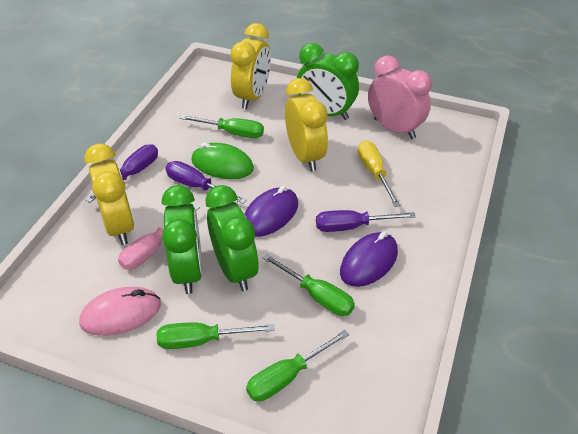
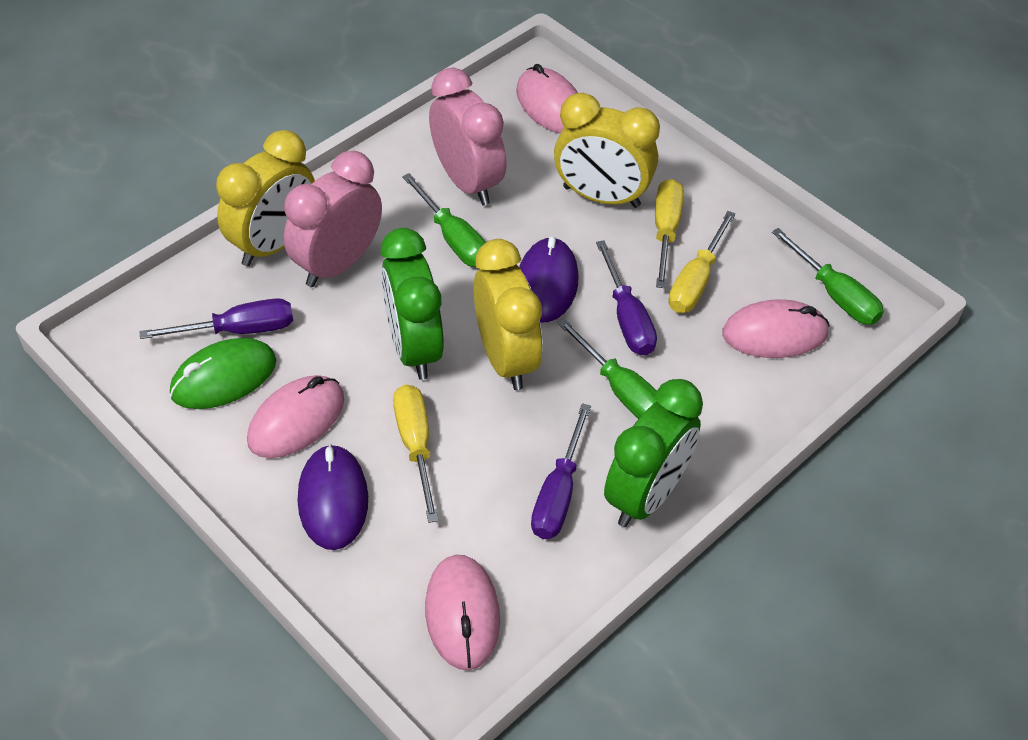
green clock: [162,185,202,294] [206,185,259,291] [297,43,359,120] = 3 -> [381,228,444,380] [604,379,703,527] = 2
green screwdriver: [157,323,274,349] [180,115,264,138] [246,330,349,401] [262,254,355,316] = 4 -> [402,173,486,267] [558,319,657,419] [772,228,884,325] = 3
pink clock: [368,55,432,139] = 1 -> [284,151,382,287] [429,68,506,205] = 2
pink mouse: [79,287,161,336] = 1 -> [247,375,345,458] [425,555,500,670] [516,64,578,134] [722,299,830,358] = 4
pink screwdriver: [118,204,200,270] = 1 -> none = 0
yellow screwdriver: [358,140,400,207] = 1 -> [393,385,439,523] [655,179,684,288] [668,211,736,313] = 3

